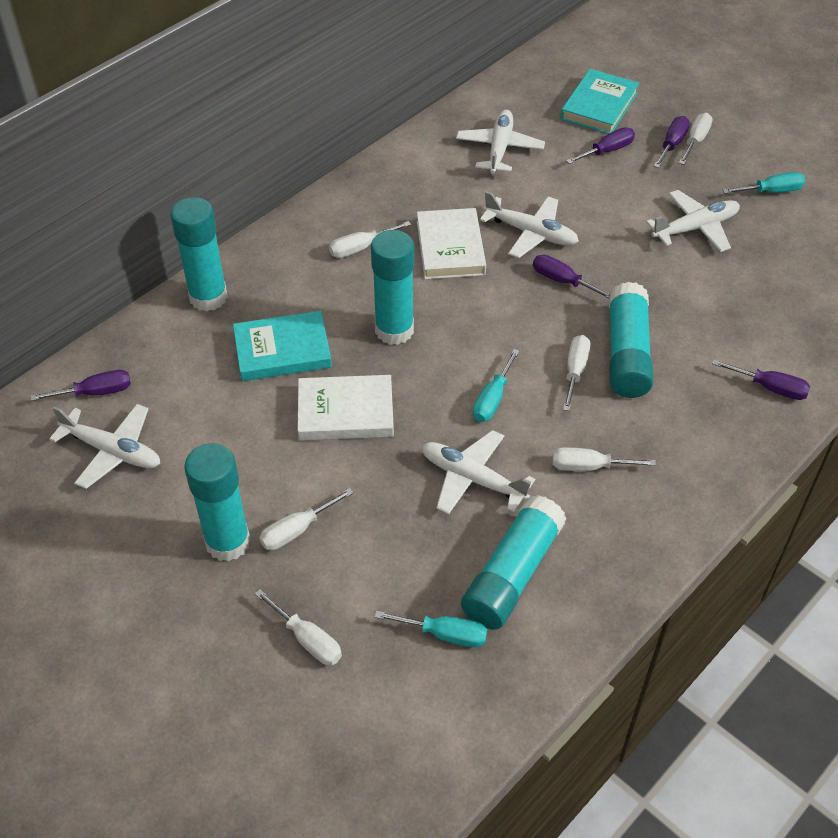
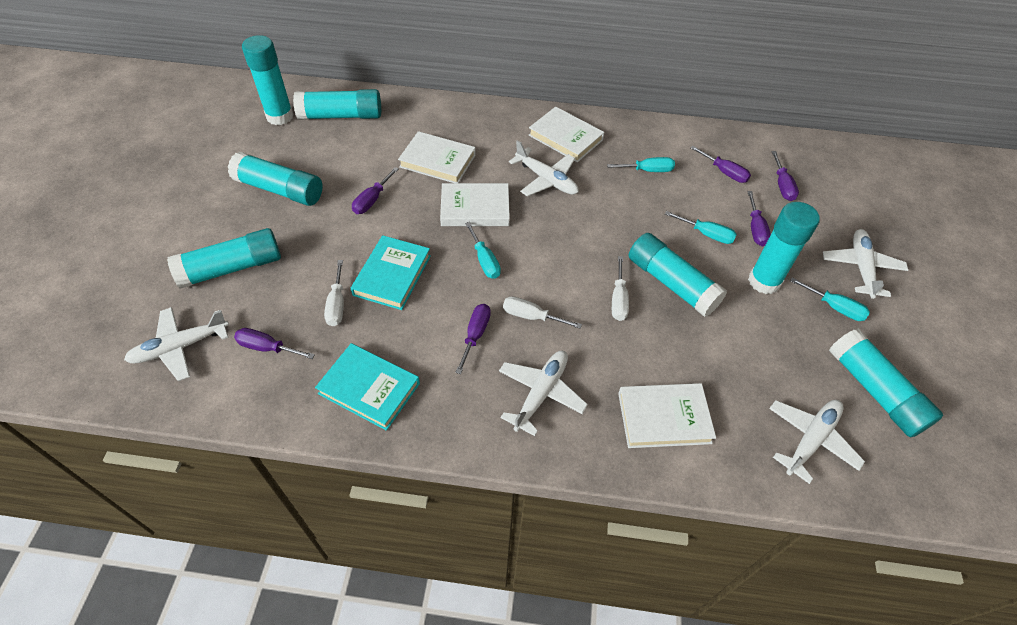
purple screwdriver: [30,370,131,401] [533,255,610,298] [566,127,635,164] [654,116,690,168] [712,359,811,400] = 5 -> [234,328,315,359] [352,167,398,214] [455,304,491,374] [690,146,751,183] [747,191,771,246] [772,151,799,201] = 6
turquoise glue stick: [171,197,228,311] [184,443,251,562] [371,230,414,345] [461,495,567,630] [609,282,653,398] = 5 -> [167,228,281,289] [228,151,323,206] [242,35,294,125] [293,89,381,120] [629,233,727,317] [748,202,820,294] [829,329,943,437] = 7
turquoise screwdriver: [374,611,487,647] [473,349,520,422] [723,172,806,194] = 3 -> [465,222,501,279] [607,157,675,172] [665,211,737,244] [790,277,870,321] = 4
white book: [297,375,394,441] [417,208,486,279] = 2 -> [398,131,476,183] [440,183,510,226] [529,107,604,162] [618,383,716,448] = 4
white screwdriver: [255,589,342,665] [259,488,354,550] [329,221,411,258] [552,447,656,471] [563,335,590,411] [679,113,713,165] = 6 -> [324,260,344,326] [503,296,582,329] [612,256,629,321] = 3

